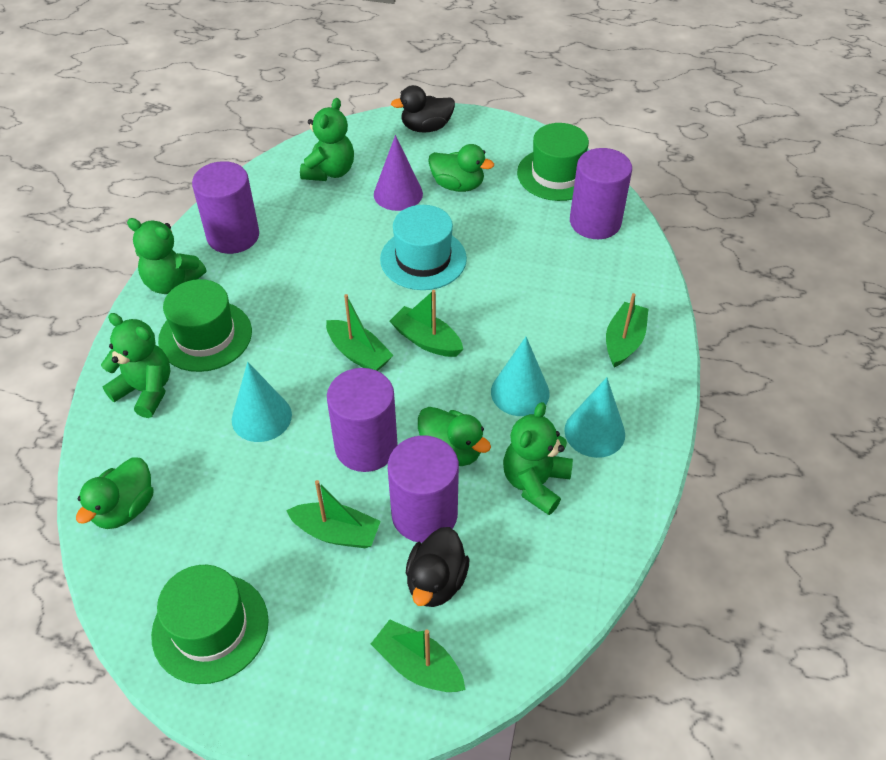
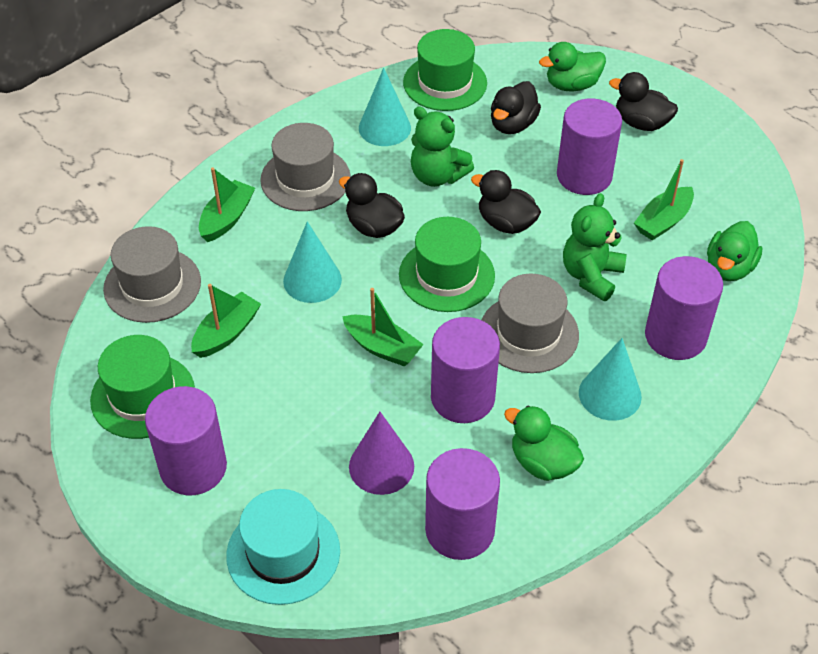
black duck: [391,85,455,132] [406,527,469,607] = 2 -> [339,173,405,238] [471,170,541,234] [491,81,541,134] [609,72,678,131] = 4
green boat: [286,480,381,548] [326,294,394,371] [371,620,465,692] [390,290,463,357] [606,293,648,367] = 5 -> [191,284,261,358] [199,168,255,242] [342,288,424,367] [634,159,694,241] = 4
green teddy bear: [101,313,171,418] [127,218,206,294] [300,98,354,181] [503,402,573,515] = 4 -> [411,106,474,187] [563,193,627,301] = 2
grey hat: none = 0 -> [103,226,201,323] [260,123,351,211] [482,273,579,373] = 3
purple cylinder: [192,161,259,254] [327,368,398,472] [388,436,459,543] [570,148,632,239] = 4 -> [145,386,227,495] [425,448,500,560] [431,317,500,423] [557,99,622,195] [645,256,723,360] = 5

